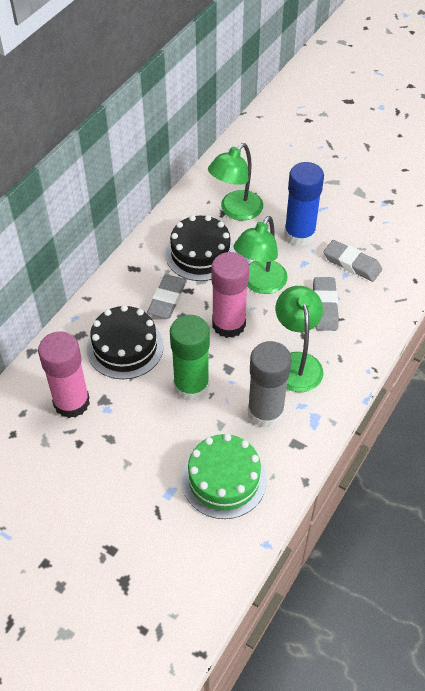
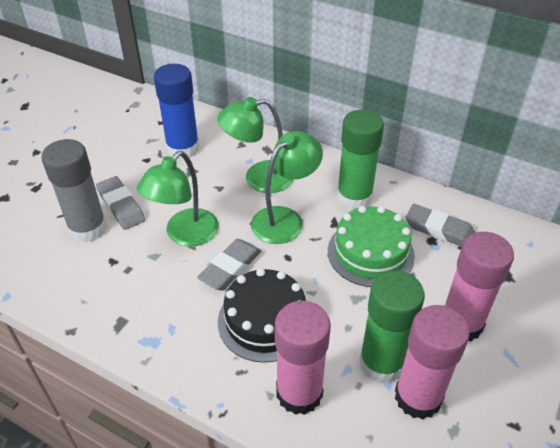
black cake: [87,305,164,379] [165,215,236,281] = 2 -> [218,268,306,363] = 1
green glue stick: [170,315,210,401] = 1 -> [337,109,384,210] [359,270,425,383] = 2
pink glue stick: [38,331,90,418] [211,252,249,338] = 2 -> [275,301,331,415] [395,305,470,419] [445,232,514,341] = 3

